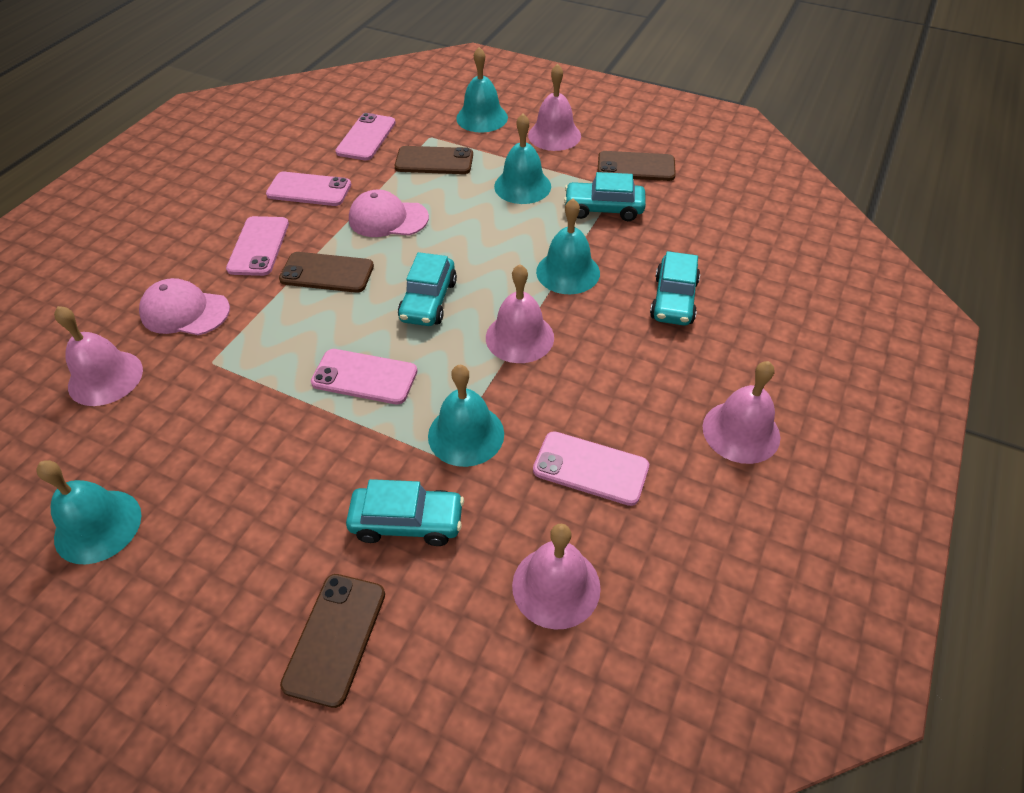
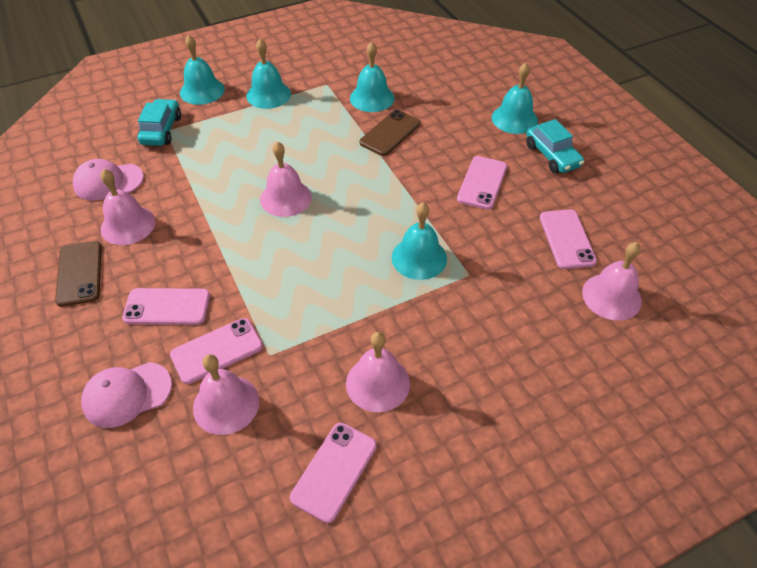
brown phone: [279,252,374,293] [280,574,385,708] [395,146,473,174] [597,151,676,181] = 4 -> [55,241,102,307] [359,110,420,156] = 2
turquoise car: [346,479,464,546] [398,252,457,326] [564,172,646,221] [650,251,700,325] = 4 -> [138,99,181,146] [526,119,584,173] = 2

